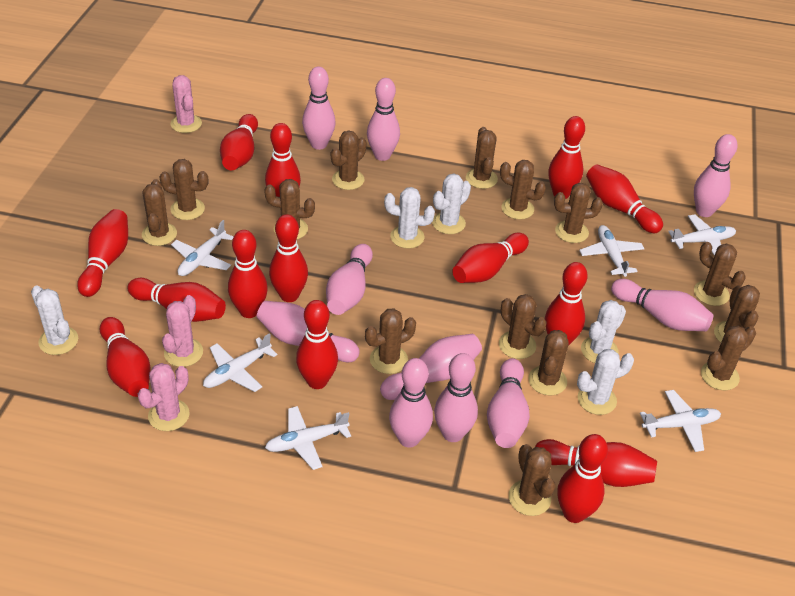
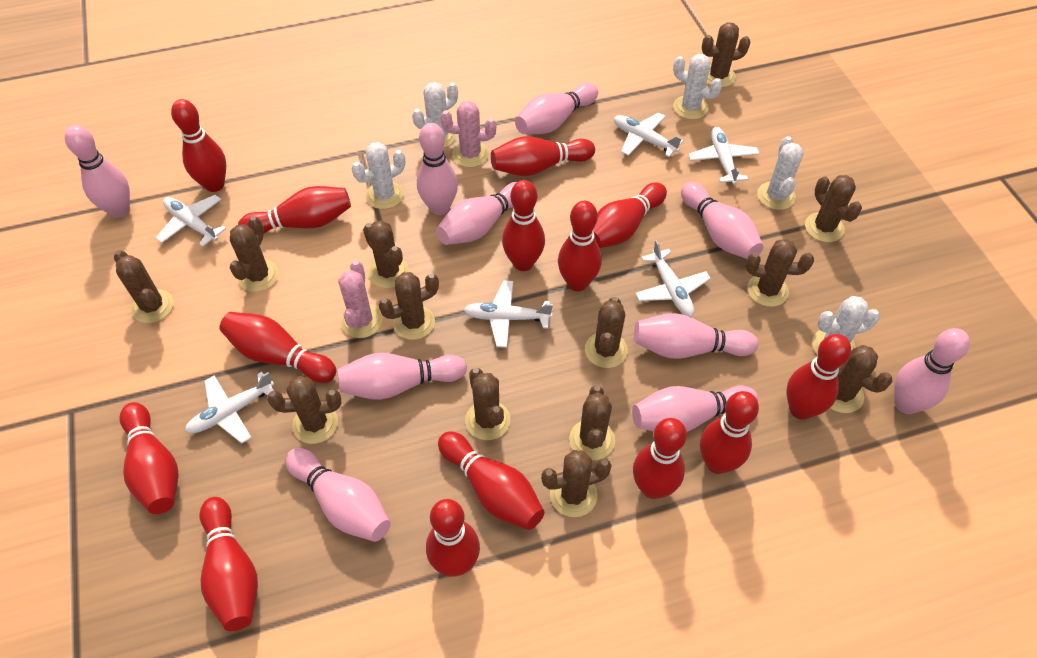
brown cactus: [142,179,177,246] [160,159,208,220] [264,179,315,240] [331,130,367,190] [365,308,416,374] [466,127,498,189] [499,294,547,359] [500,160,546,219] [509,444,556,516] [528,330,569,395] [554,183,603,243] [694,242,746,306] [701,326,756,390] [714,285,760,343] = 14 -> [114,250,174,323] [230,216,279,292] [267,376,341,444] [363,220,409,288] [379,272,439,340] [465,368,510,440] [541,450,612,517] [569,385,615,460] [585,297,628,368] [702,22,750,87] [746,239,814,307] [805,175,862,242] [830,345,893,413] = 13
pink cactus: [138,363,190,431] [162,295,203,367] [170,75,202,133] = 3 -> [338,260,383,338] [440,101,496,167] = 2

